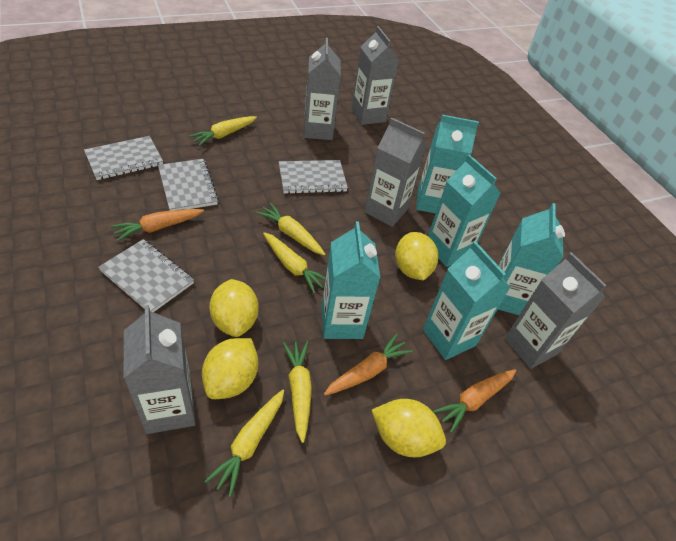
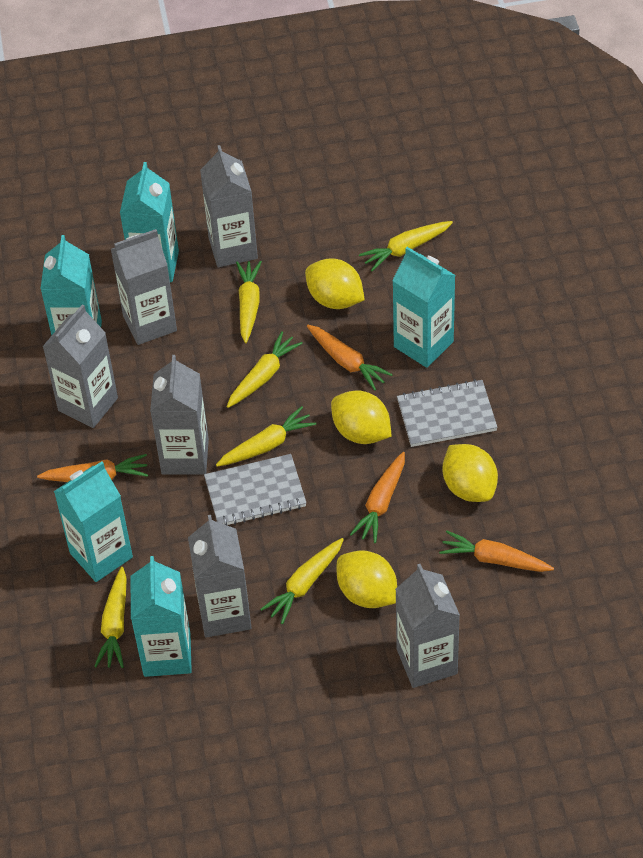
grey carton: [123,305,195,434] [303,38,341,140] [351,26,399,125] [364,118,427,227] [504,252,606,369] = 5 -> [42,304,118,428] [111,229,177,345] [150,355,209,475] [188,515,252,637] [200,145,258,267] [395,564,460,688] = 6
grey notebook: [84,136,163,180] [98,239,194,312] [158,159,219,211] [279,160,348,194] = 4 -> [204,454,306,525] [397,379,498,447] = 2
orange carrot: [111,209,204,242] [324,334,413,396] [433,369,516,433] = 3 -> [37,454,148,482] [307,325,393,391] [350,452,405,543] [439,530,554,572] = 4
yellow carrot: [189,116,257,146] [205,390,284,497] [255,203,325,255] [263,232,326,294] [283,341,312,443] = 5 -> [94,567,127,668] [216,406,316,467] [227,331,303,408] [236,261,262,343] [260,538,344,624] [359,221,453,271] = 6

